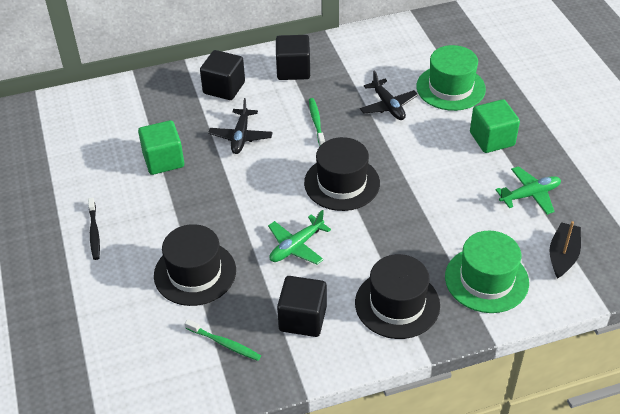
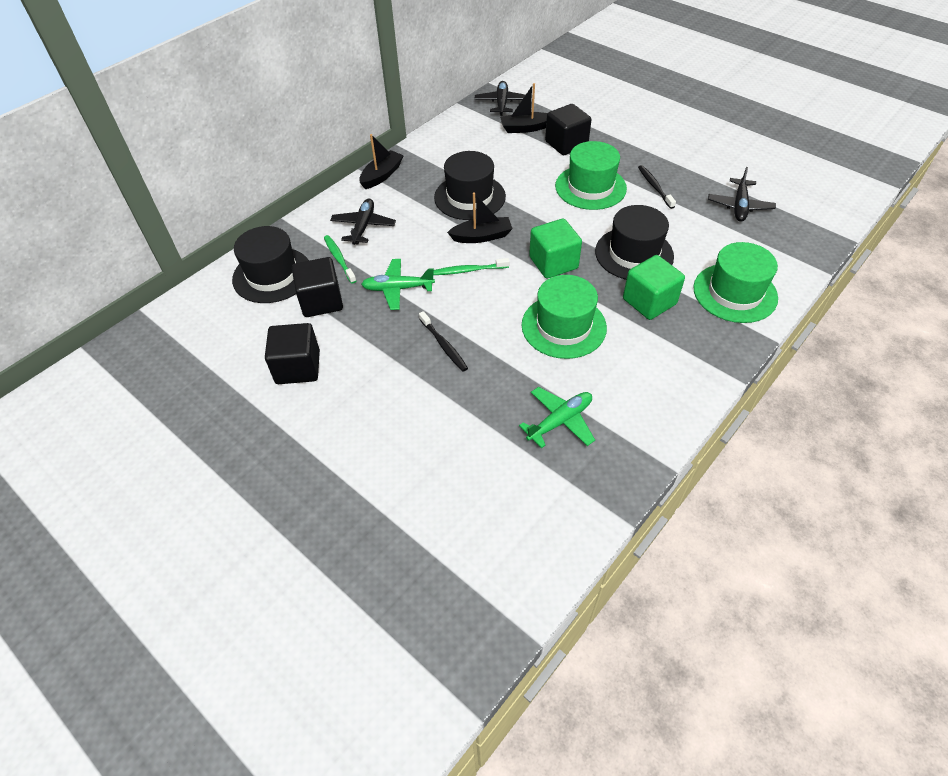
black boat: [550,221,581,278] = 1 -> [359,134,404,189] [447,192,513,243] [500,83,547,133] = 3
black plane: [208,98,273,154] [360,70,418,120] = 2 -> [330,199,396,245] [475,81,525,116] [708,167,776,222] = 3
black toothbrush: [88,198,100,260] = 1 -> [419,311,468,372] [638,165,676,209] = 2
green hat: [416,45,486,111] [445,231,529,313] = 2 -> [521,275,607,359] [555,141,627,210] [693,242,778,323] = 3

